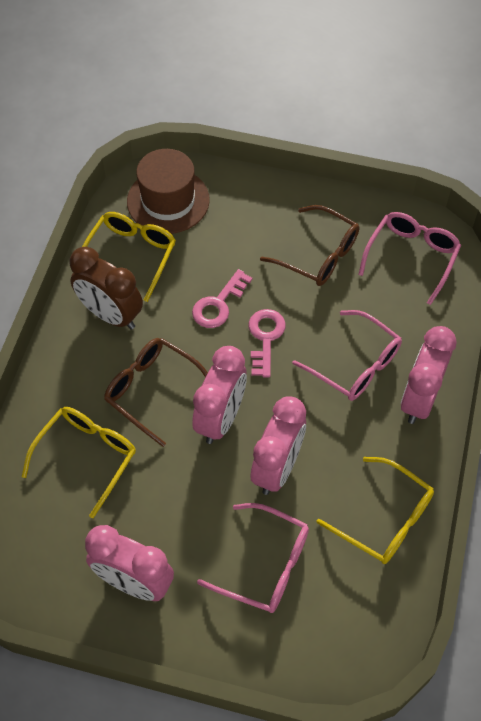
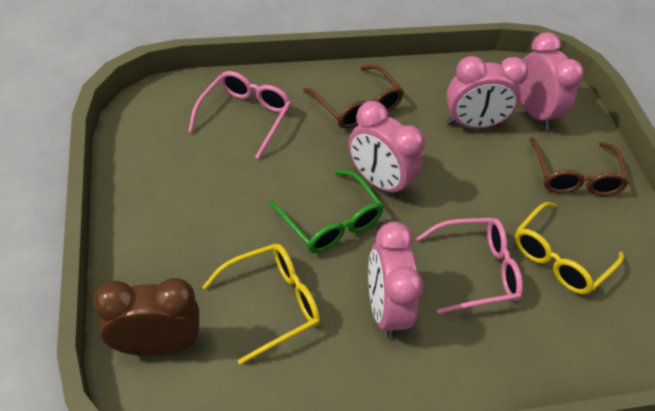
brown hat: [127,149,210,234] = 1 -> none = 0
green glasses: none = 0 -> [269,170,384,253] = 1
pink glasses: [197,503,309,613] [292,310,402,401] [358,212,461,305] = 3 -> [188,71,291,159] [416,218,523,314] = 2
pink key: [192,269,252,328] [249,309,285,378] = 2 -> none = 0
yellow glasses: [22,407,136,518] [82,212,176,302] [317,457,434,564] = 3 -> [202,244,320,365] [514,202,624,295] = 2

